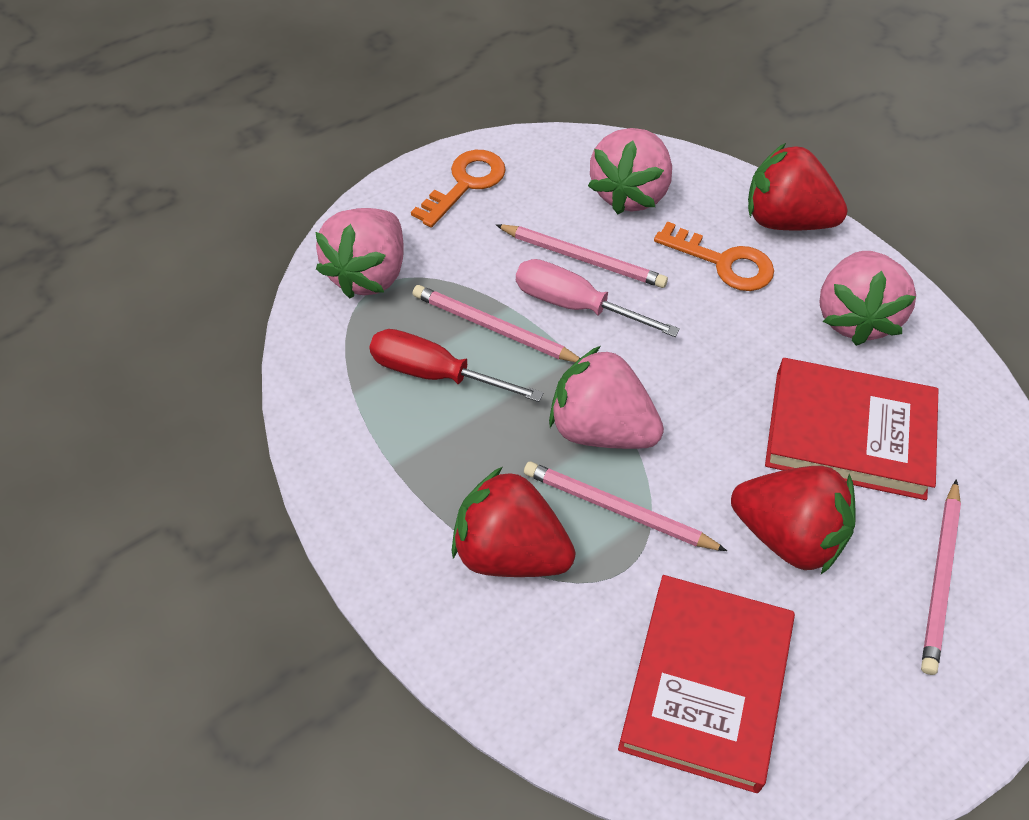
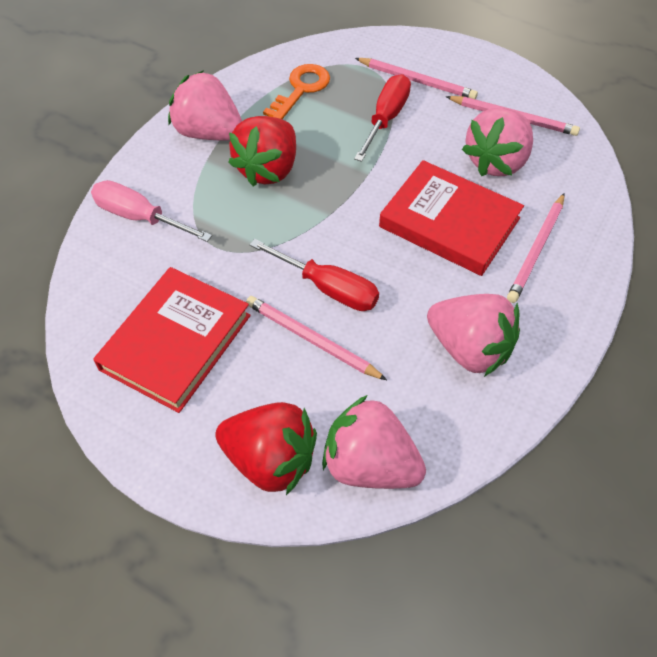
orange key: [411,150,506,227] [654,221,774,291] = 2 -> [263,64,330,119] = 1
red screwdriver: [370,329,543,402] = 1 -> [250,239,379,311] [354,74,411,162] = 2
red strawberry: [452,467,576,577] [731,466,856,574] [748,143,848,230] = 3 -> [215,402,317,495] [228,116,296,186] = 2

